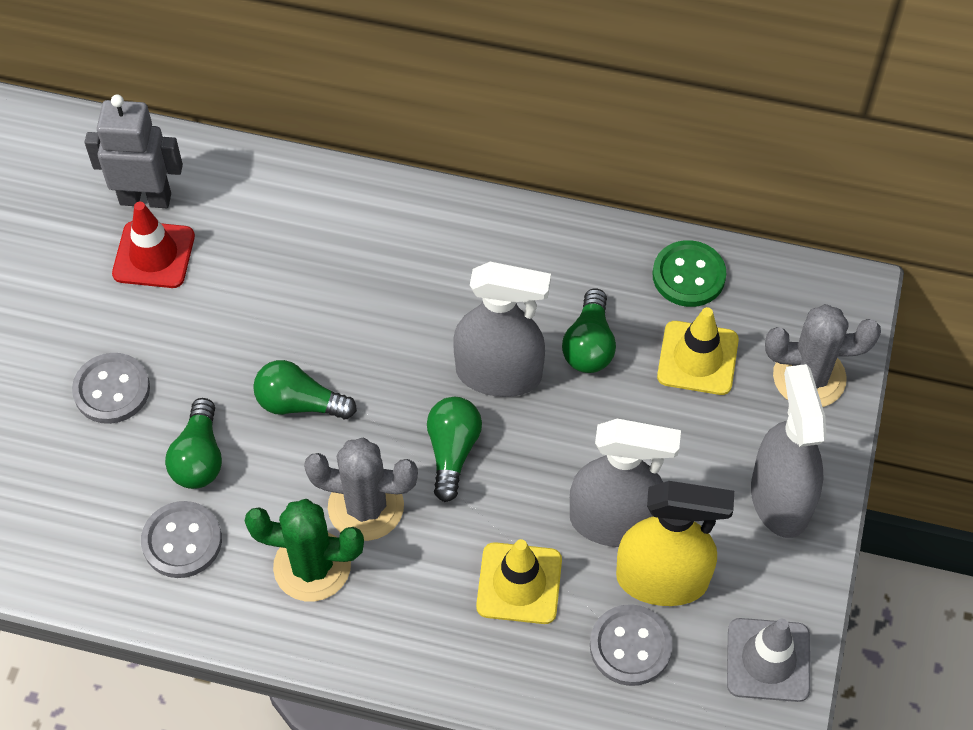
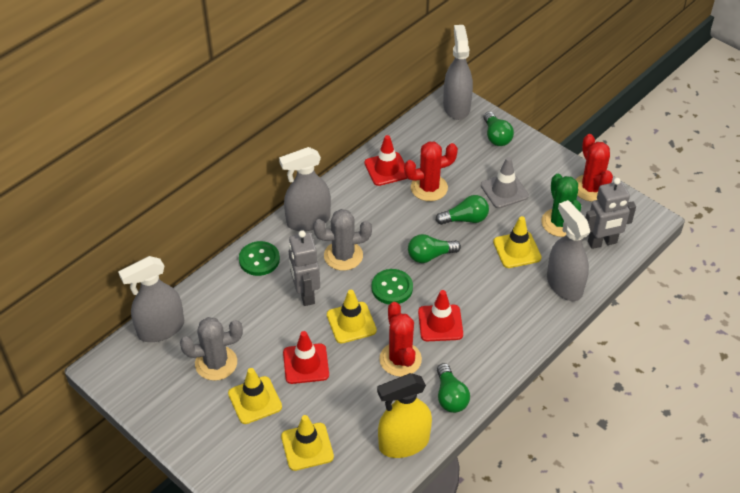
green button: [652,240,726,307] = 1 -> [239,241,280,276] [372,269,413,305] = 2
grey button: [72,353,150,424] [141,501,222,578] [590,604,673,686] = 3 -> none = 0
grey robot: [85,95,183,208] = 1 -> [289,230,320,306] [585,178,636,249] = 2
grey spray bottle: [453,262,551,397] [570,419,681,547] [751,364,827,538] = 3 -> [118,256,184,342] [279,147,331,231] [443,25,473,120] [547,200,590,301] = 4
red cactus: none = 0 -> [379,302,422,377] [404,141,458,201] [575,134,613,202] = 3
red traffic cone: [112,202,195,288] = 1 -> [283,331,329,384] [364,135,408,186] [418,290,463,341] = 3
yellow traffic cone: [476,539,562,624] [657,307,739,395] = 2 -> [228,368,282,424] [281,415,334,471] [327,290,377,343] [493,216,542,268] = 4

